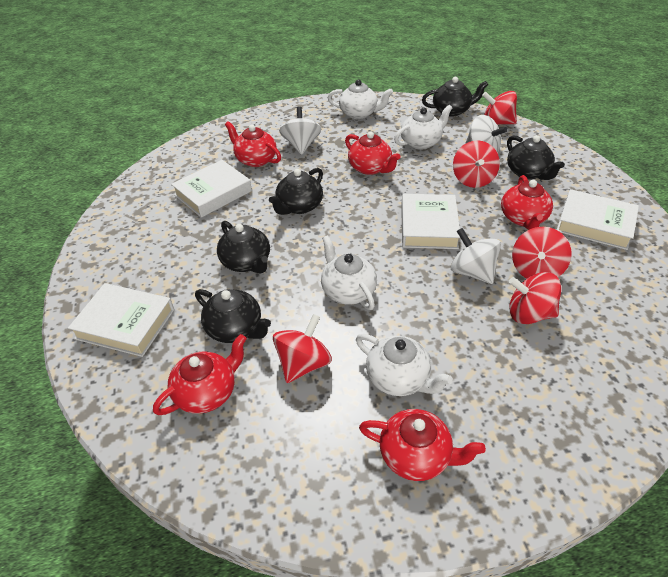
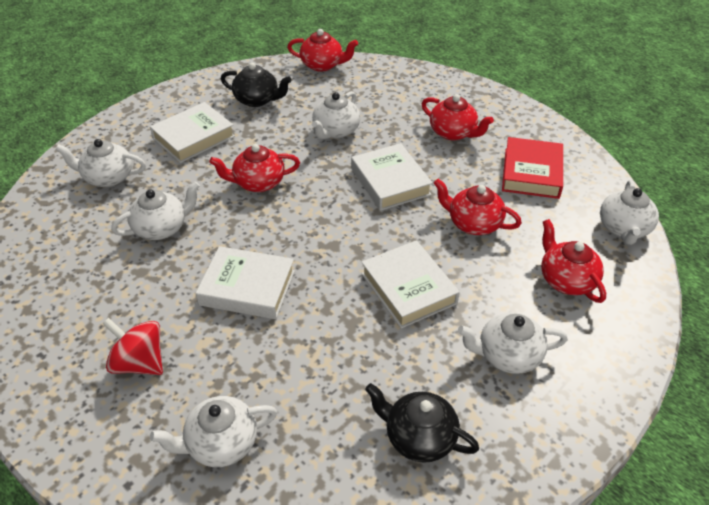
black teapot: [195,289,271,343] [217,221,270,274] [269,168,323,215] [422,77,488,117] [507,135,565,180] = 5 -> [221,63,292,107] [365,383,479,463] = 2
red book: none = 0 -> [502,137,563,199] = 1
red spinning top: [273,314,332,383] [453,140,500,188] [482,91,517,125] [509,272,561,324] [512,227,572,279] = 5 -> [102,317,163,375] = 1
white spinning top: [279,107,321,155] [451,228,501,284] [465,115,507,153] = 3 -> none = 0
white teapot: [321,235,377,310] [328,79,393,119] [356,334,453,396] [394,105,452,150] = 4 -> [55,139,146,187] [111,182,200,240] [150,396,277,467] [312,91,360,139] [458,313,568,374] [600,180,659,245] = 6

